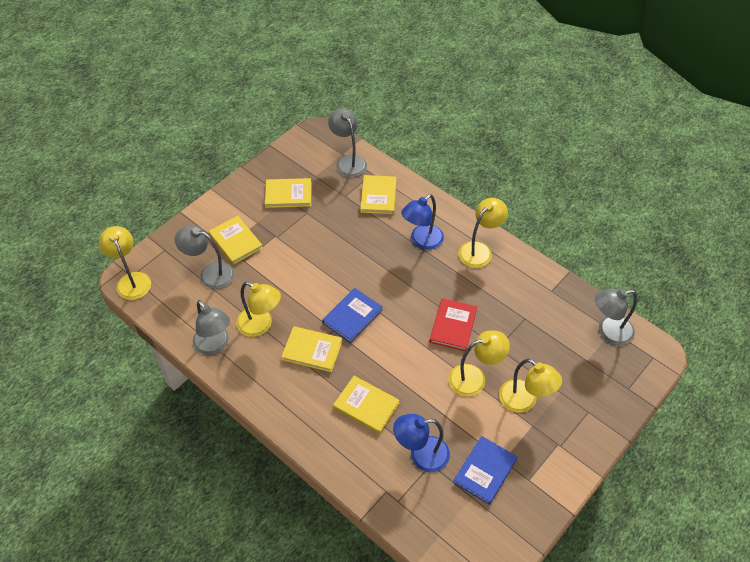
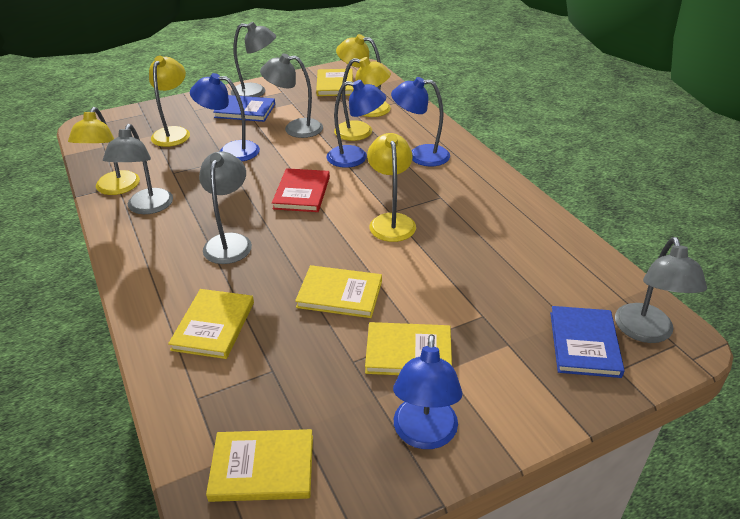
blue lamp: [393,414,450,472] [401,194,444,250] = 2 -> [190,73,260,161] [326,80,386,168] [391,77,450,166] [393,334,463,449] = 4
grey lamp: [175,225,234,289] [193,300,230,355] [328,109,367,177] [595,288,637,345] = 4 -> [103,124,173,214] [199,151,252,264] [231,22,276,97] [260,53,323,138] [615,237,707,343] = 5

